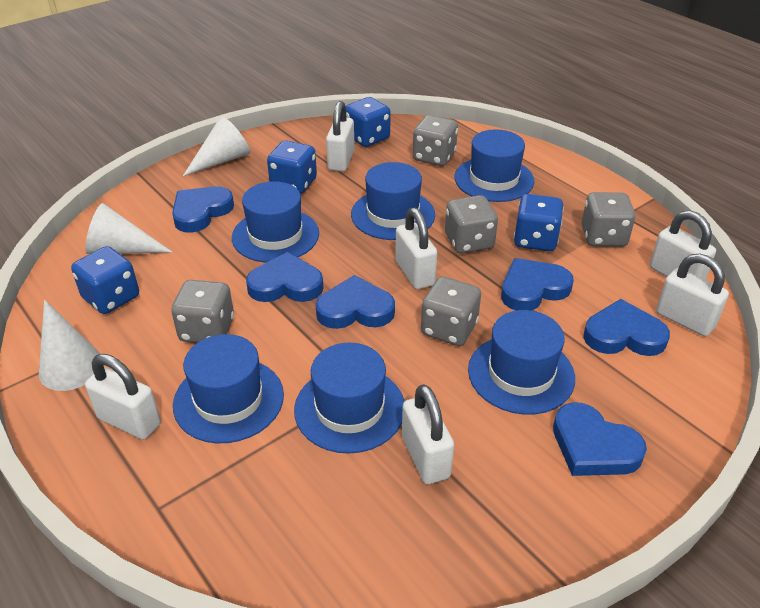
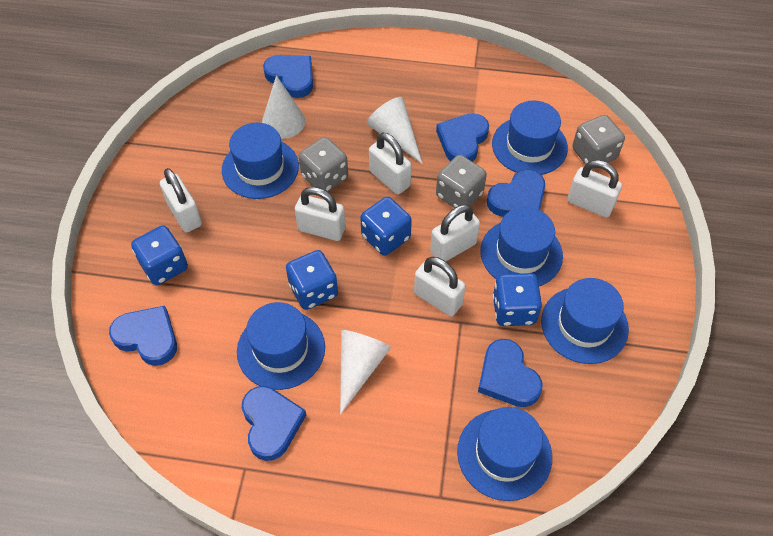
grey dice: [171,280,234,343] [413,115,458,166] [421,276,481,346] [445,195,498,254] [582,192,636,247] = 5 -> [299,137,348,192] [436,155,487,208] [572,115,625,169] = 3

